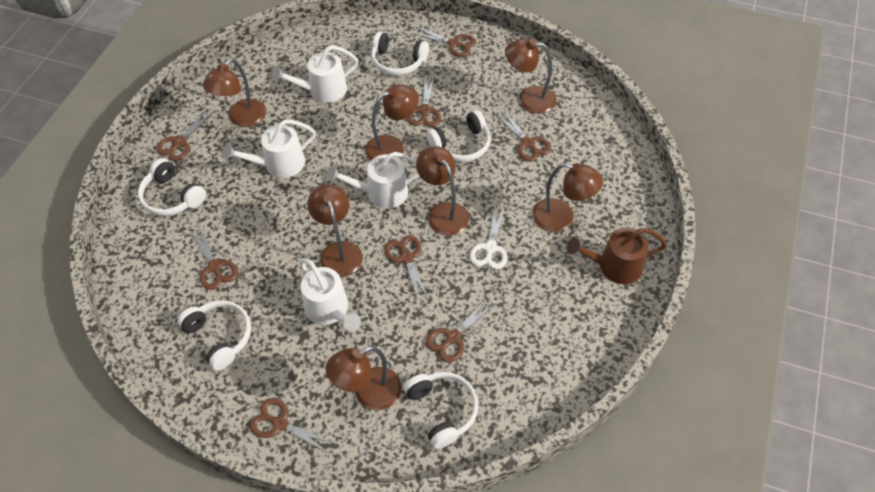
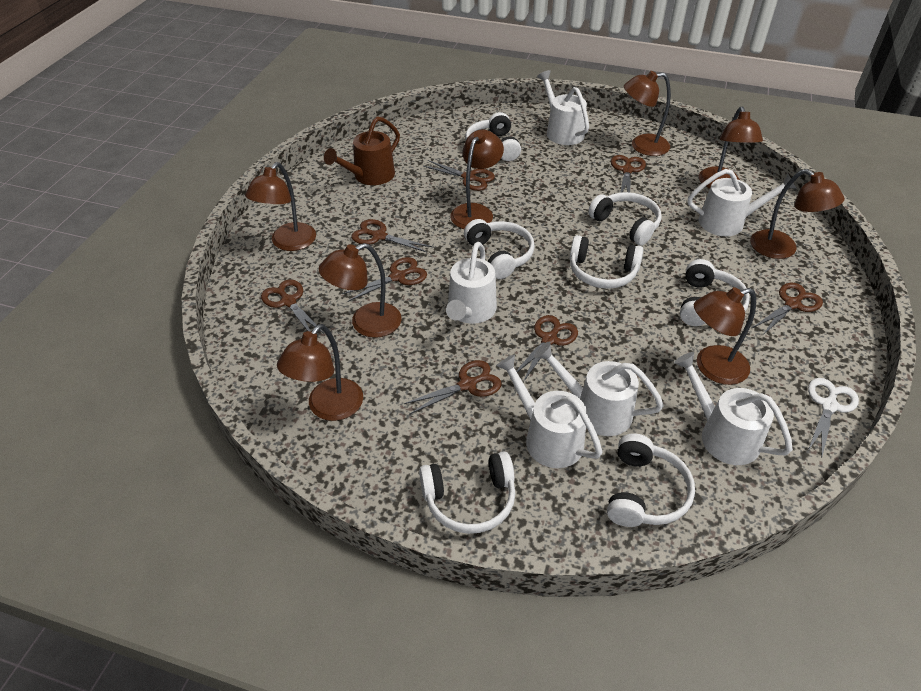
brown lamp: [202,58,266,127] [307,184,363,277] [326,346,402,410] [365,84,419,161] [416,146,469,236] [505,39,556,114] [532,163,603,232] = 7 -> [245,162,316,251] [277,324,363,421] [319,243,402,338] [450,129,504,229] [624,71,671,156] [694,287,756,385] [699,106,763,188] [750,169,845,259] = 8
white headphones: [138,158,206,216] [177,300,251,371] [371,32,429,76] [404,372,478,449] [426,110,491,162] = 5 -> [419,451,516,534] [464,219,535,279] [465,112,521,161] [570,235,643,289] [588,192,661,245] [607,433,695,527] [680,259,750,326] = 7
white watering can: [223,119,316,178] [272,45,358,103] [299,258,361,331] [326,152,419,209] = 4 -> [446,242,497,324] [496,354,602,468] [534,342,664,436] [537,70,589,145] [674,352,793,465] [688,169,797,236] = 6

